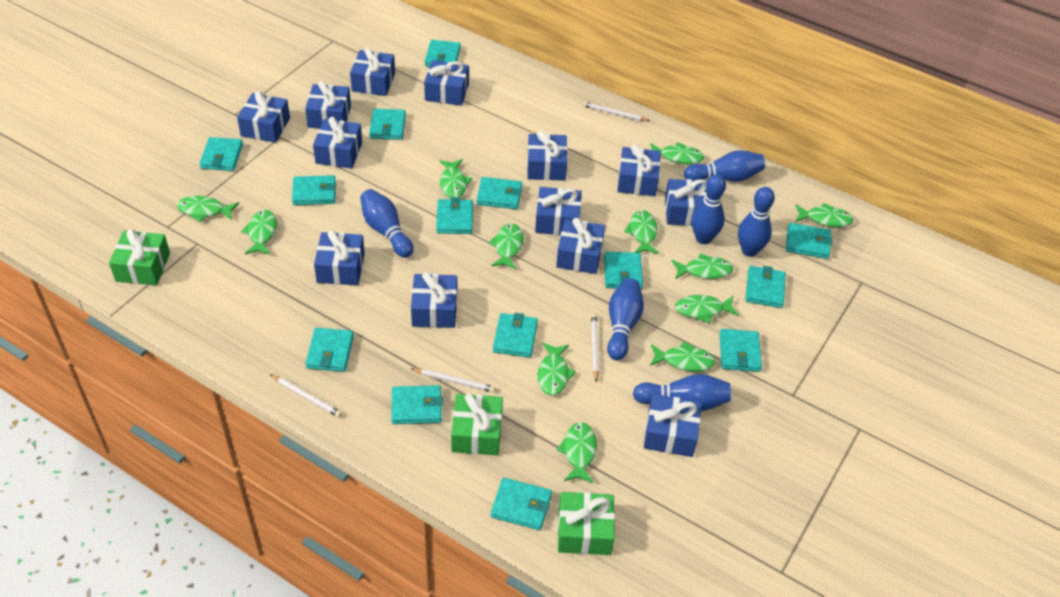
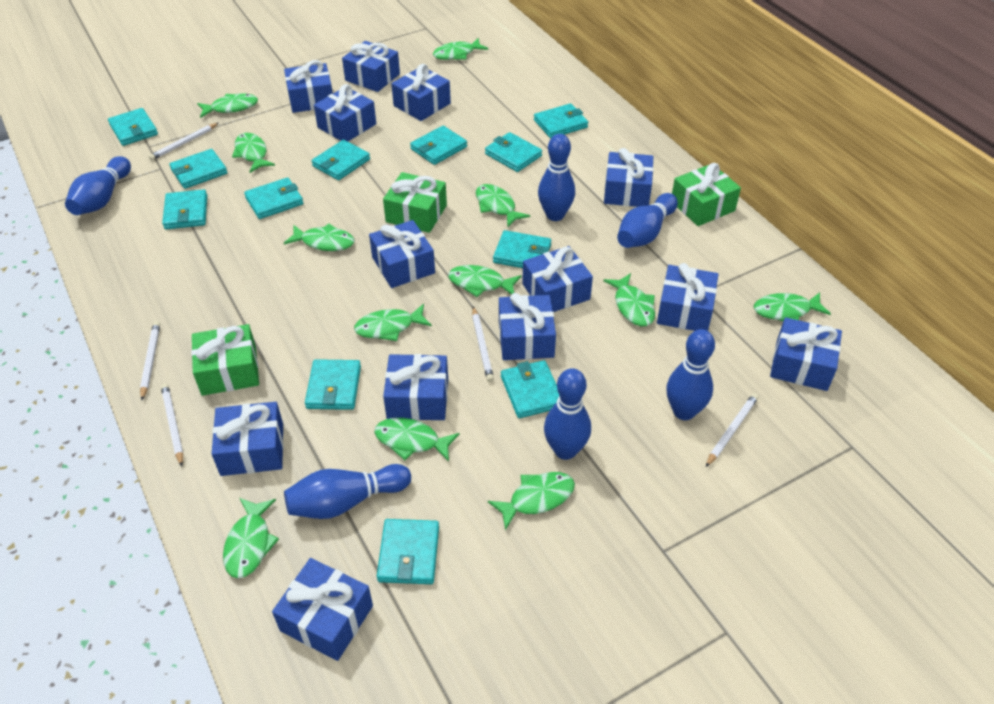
turquoise wallet: [199,137,243,171] [292,175,336,205] [305,328,354,372] [369,109,406,140] [391,385,443,424] [425,40,461,67] [436,197,473,234] [477,177,522,209] [490,478,552,530] [493,313,538,358] [604,252,643,289] [720,329,762,372] [745,266,786,308] [786,223,833,259] = 14 -> [108,108,158,146] [162,189,207,229] [169,149,228,189] [244,177,303,219] [305,359,361,410] [312,140,370,180] [377,519,439,584] [410,126,467,165] [485,132,542,172] [493,230,551,268] [501,360,559,418] [534,103,588,138] = 12
white pencil: [270,374,342,417] [411,368,495,392] [583,102,650,121] [591,314,599,382] = 4 -> [140,321,160,400] [149,123,219,160] [161,383,183,467] [472,306,494,382] [706,393,758,467] = 5

